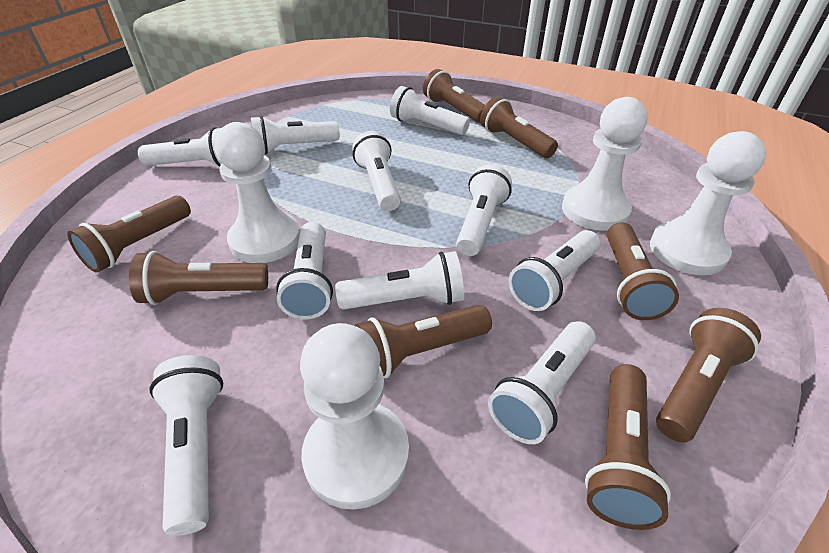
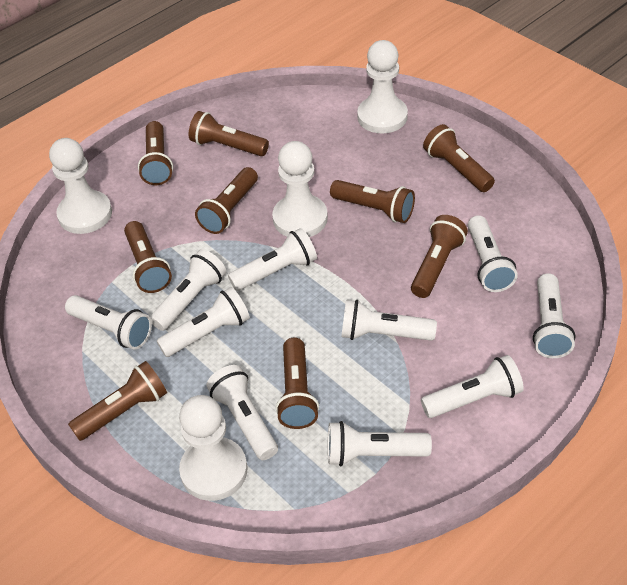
brown flashlight: [67,196,191,273] [129,251,268,305] [354,305,492,378] [423,69,485,123] [480,97,558,158] [585,364,671,530] [607,222,679,320] [656,308,761,442] = 8 -> [68,361,167,441] [124,221,172,293] [138,121,173,185] [189,111,269,156] [195,167,258,234] [276,338,319,429] [330,180,415,223] [411,215,468,298] [423,124,495,192] = 9

